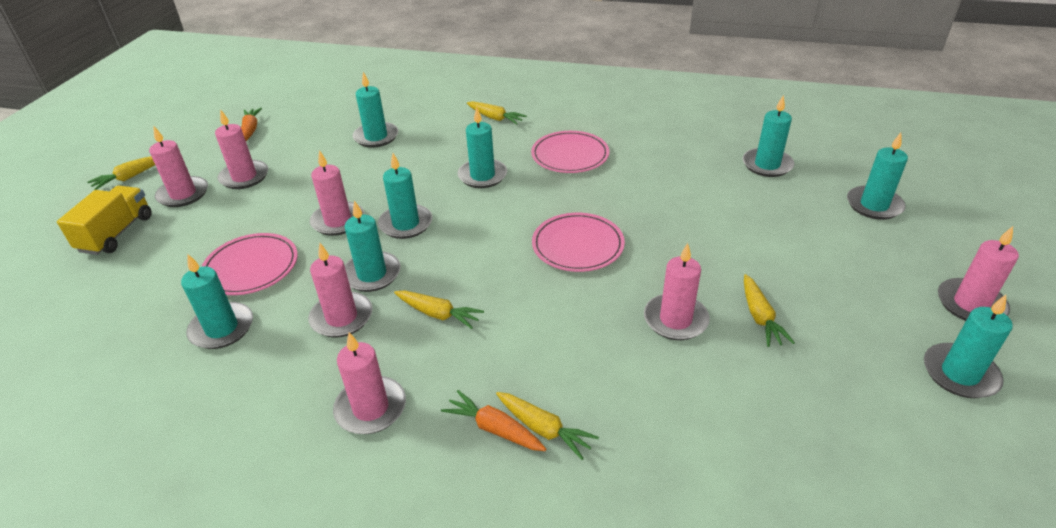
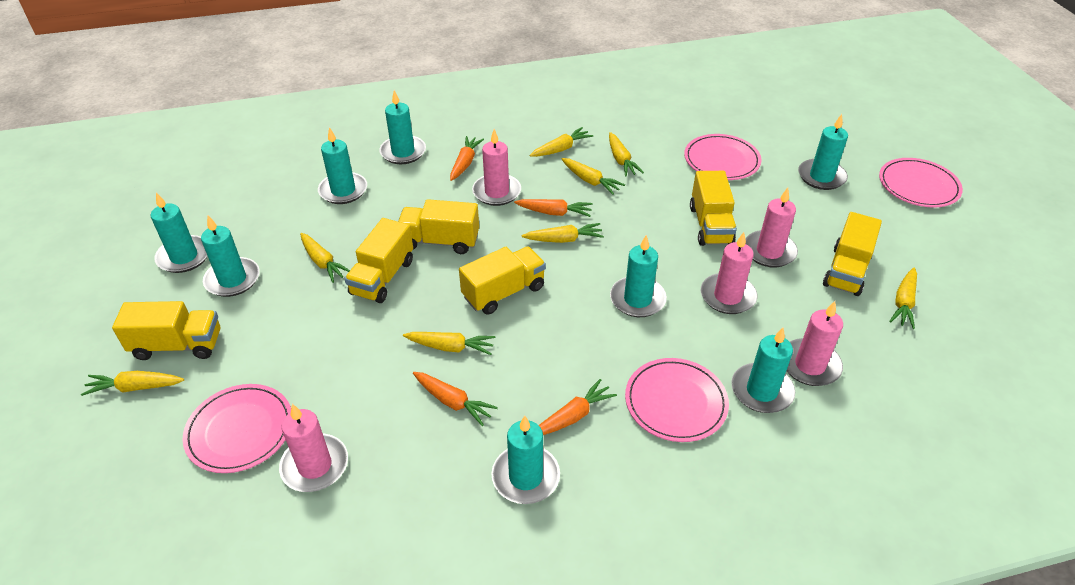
orange carrot: [241,108,262,141] [441,390,546,451] = 2 -> [413,372,498,426] [450,136,484,181] [514,199,593,217] [539,379,617,435] = 4
pink candle: [149,127,208,207] [215,109,268,189] [308,243,372,338] [310,150,364,236] [333,332,406,434] [644,243,710,340] [938,226,1019,321] = 7 -> [279,404,348,492] [472,129,521,206] [701,232,757,314] [745,188,798,268] [787,301,843,386] = 5
pink plate: [201,233,298,295] [531,131,609,173] [532,213,625,272] = 3 -> [182,384,291,473] [625,358,729,442] [684,134,761,180] [879,158,963,208] = 4
yellow carrot: [87,156,155,190] [394,291,484,329] [467,101,527,124] [496,392,599,460] [744,274,795,347] = 5 -> [81,371,184,396] [300,233,350,283] [403,332,495,355] [522,223,604,243] [530,127,593,157] [562,158,625,195] [609,132,644,177] [889,268,917,329] = 8
yellow truck: [57,186,152,255] = 1 -> [112,301,220,360] [345,218,413,303] [398,199,479,254] [459,246,546,314] [690,171,737,246] [823,212,882,296] = 6

